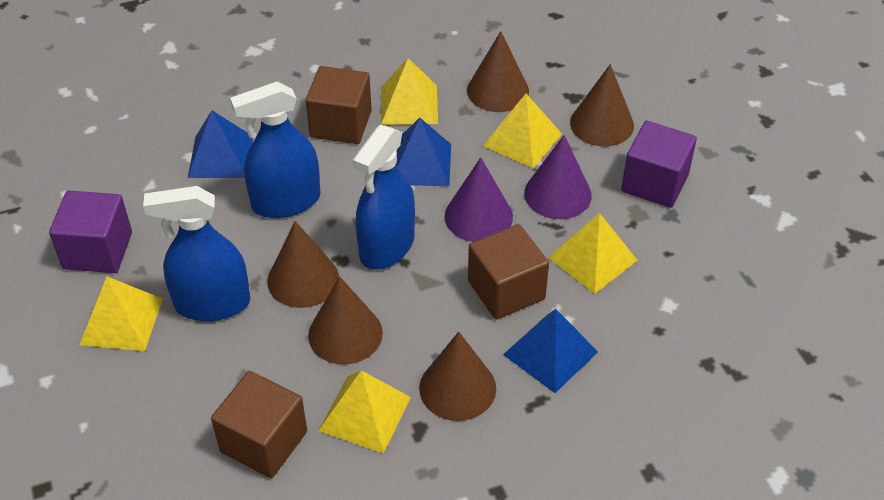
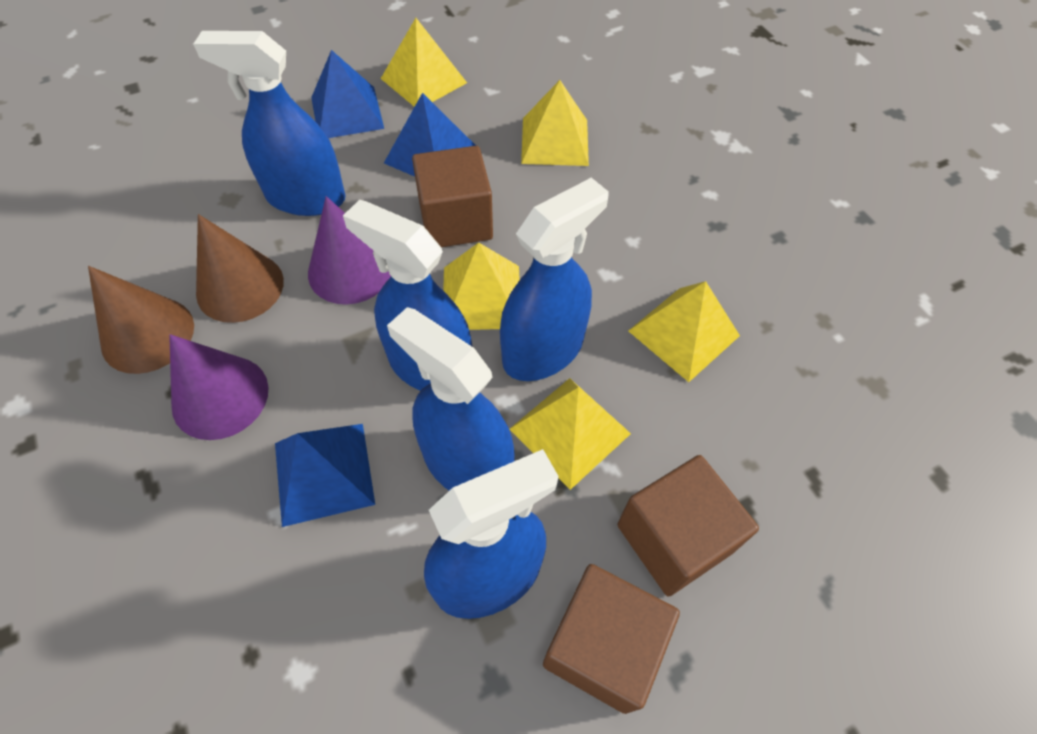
blue spray bottle: [143,186,250,321] [230,82,321,218] [353,125,415,270] = 3 -> [194,31,346,216] [343,200,472,391] [387,307,515,491] [424,449,559,619] [500,177,609,381] = 5
brown cone: [267,221,339,308] [308,276,383,365] [419,332,496,421] [467,31,529,112] [570,64,634,146] = 5 -> [88,266,194,374] [196,214,284,323] = 2
purple cube: [49,190,132,273] [621,121,697,208] = 2 -> none = 0

